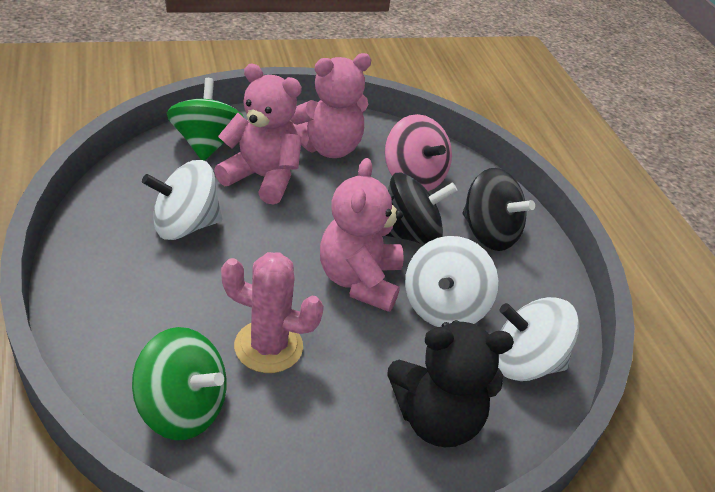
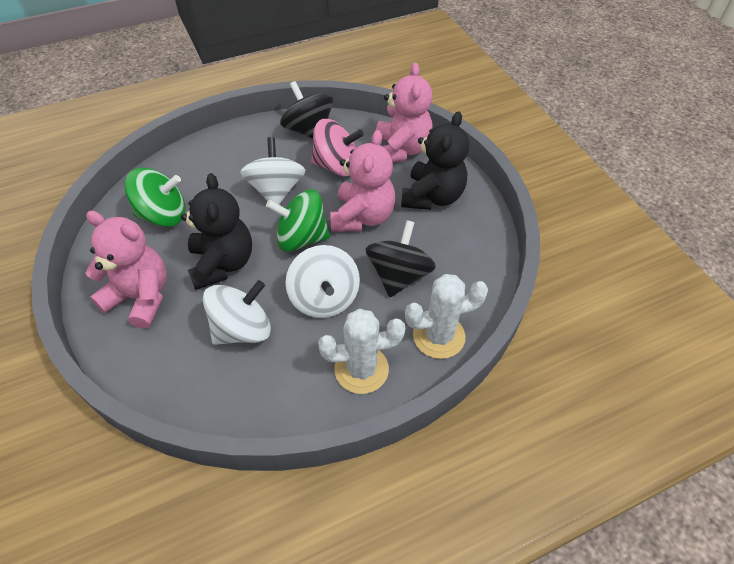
black teddy bear: [387,320,514,447] = 1 -> [181,173,252,290] [401,111,469,210] = 2
pink cactus: [221,252,324,373] = 1 -> none = 0
white cactus: none = 0 -> [318,309,405,394] [405,274,488,359] = 2

